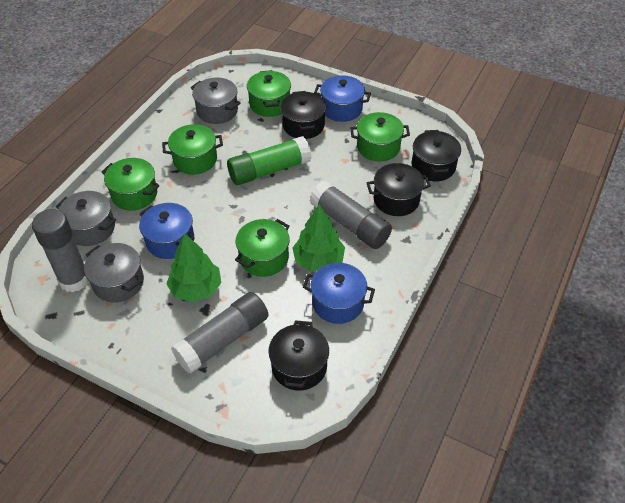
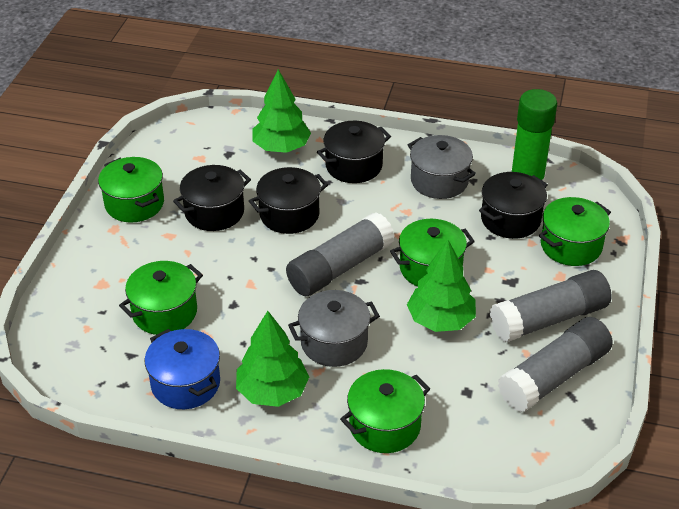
blue pot: [139,203,195,259] [303,263,375,324] [314,75,371,122] = 3 -> [145,329,220,409] = 1
green tree: [166,233,221,302] [292,204,345,271] = 2 -> [236,311,309,407] [253,69,311,153] [407,240,476,332] = 3
grey pot: [55,191,116,246] [84,243,144,303] [191,78,241,124] = 3 -> [288,290,380,367] [408,135,476,199] = 2

